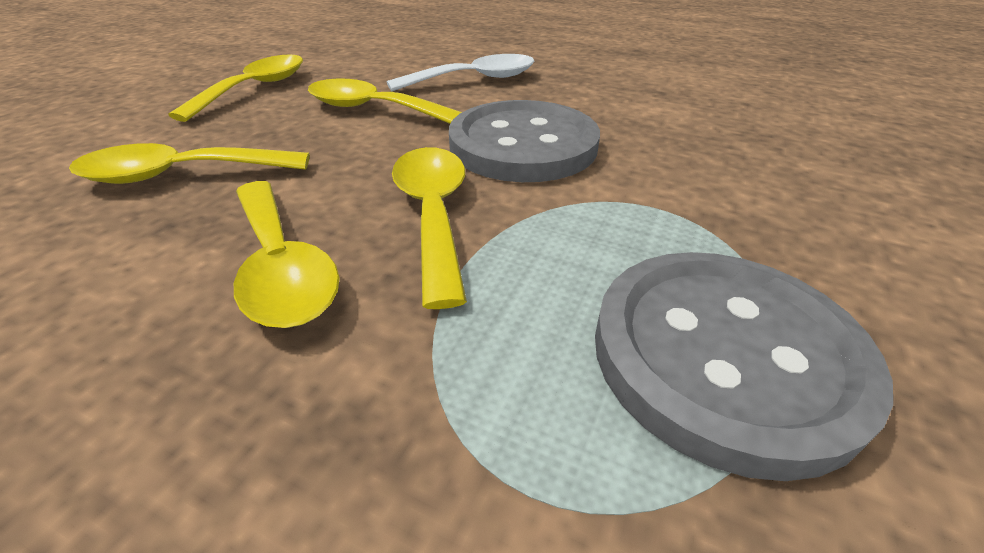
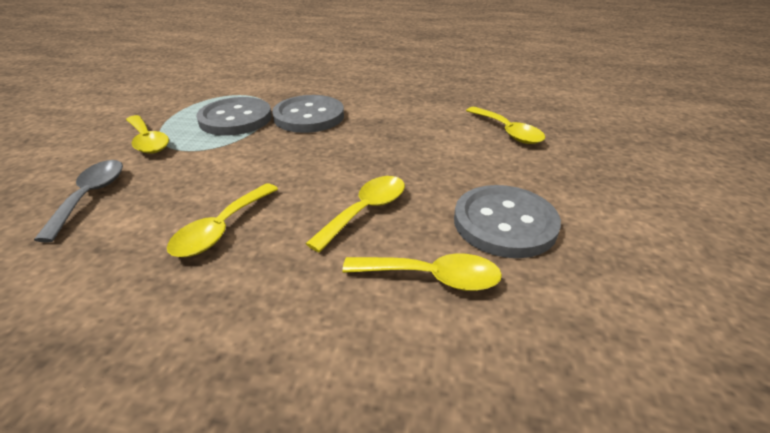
grey button: [449,100,600,182] [595,252,893,481] = 2 -> [196,97,272,135] [272,95,344,133] [454,185,561,258] = 3
grey spoon: none = 0 -> [34,160,123,242] = 1
white spoon: [387,54,534,91] = 1 -> none = 0

